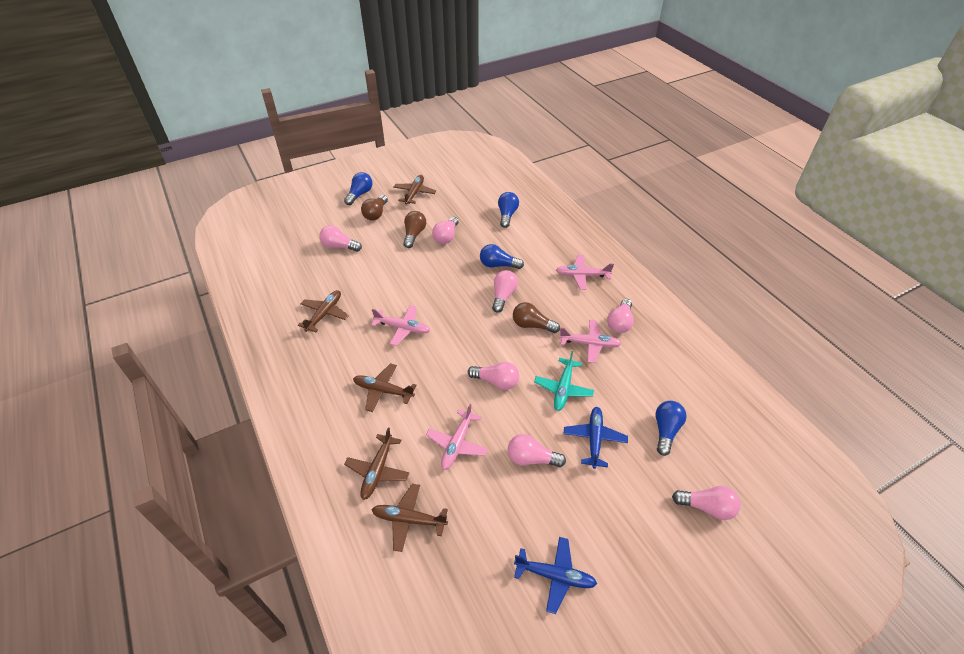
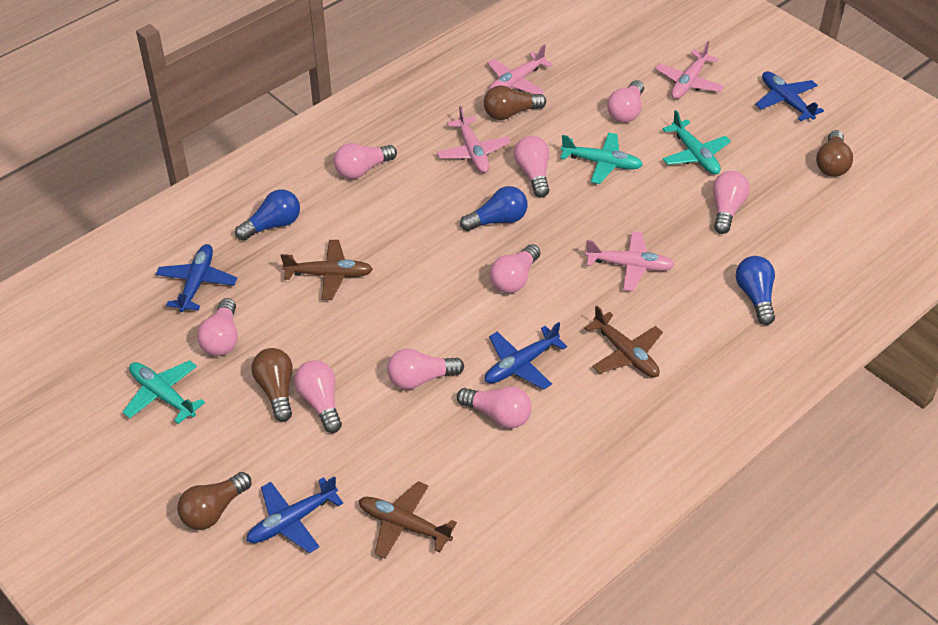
blue light bulb: [344,172,372,205] [480,244,524,269] [498,192,519,228] [656,401,687,456] = 4 -> [235,189,300,241] [460,186,528,231] [736,256,775,325] = 3
blue plane: [514,537,597,614] [563,407,628,469] = 2 -> [156,244,237,312] [246,476,343,553] [485,322,567,390] [755,71,824,121] = 4
brown light bulb: [361,195,388,221] [403,211,426,248] [513,302,560,333] = 3 -> [177,472,251,530] [251,348,293,422] [484,85,546,120] [816,130,853,177] = 4
brown plane: [298,290,349,332] [344,427,409,500] [353,363,416,412] [372,484,448,552] [393,175,436,204] = 5 -> [281,240,373,300] [358,481,457,559] [584,306,663,377] = 3
pink light bulb: [319,225,362,252] [432,217,458,244] [468,362,519,390] [492,270,518,313] [508,434,566,467] [607,299,634,333] [672,486,741,520] = 7 -> [197,298,238,356] [294,360,342,433] [334,143,397,179] [387,349,464,389] [457,387,532,428] [490,244,540,293] [514,136,549,197] [607,80,644,123] [713,171,750,234] = 9
turquoise plane: [534,351,594,411] = 1 -> [123,360,205,424] [560,132,643,184] [662,110,731,175] = 3

